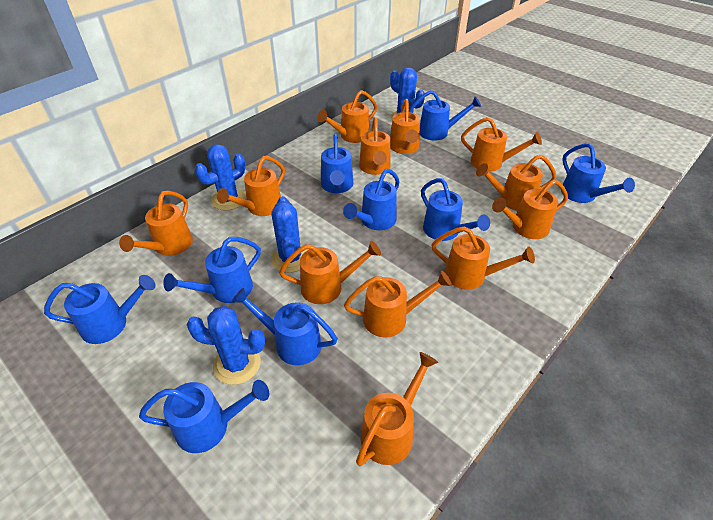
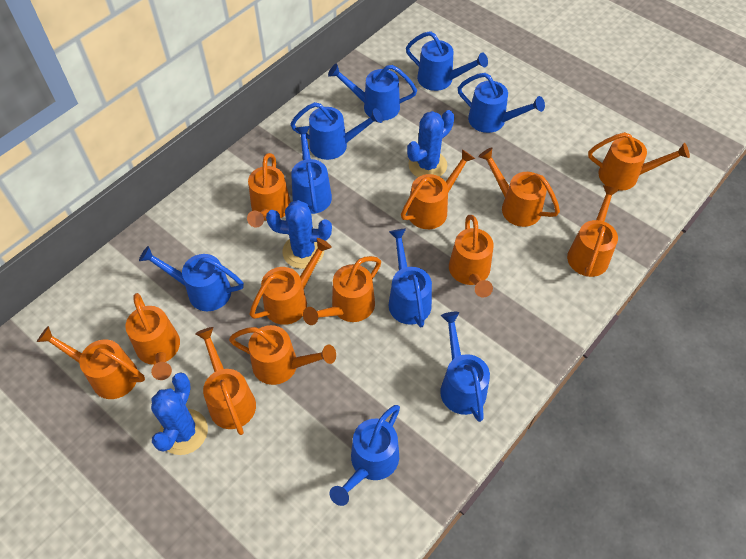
blue cactus: [187,306,265,385] [195,144,246,211] [271,196,308,273] [390,67,424,120] = 4 -> [151,372,208,455] [266,200,332,269] [407,110,454,177] = 3

